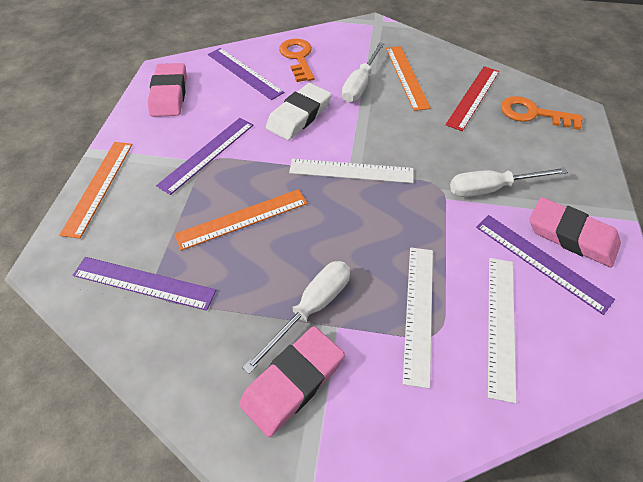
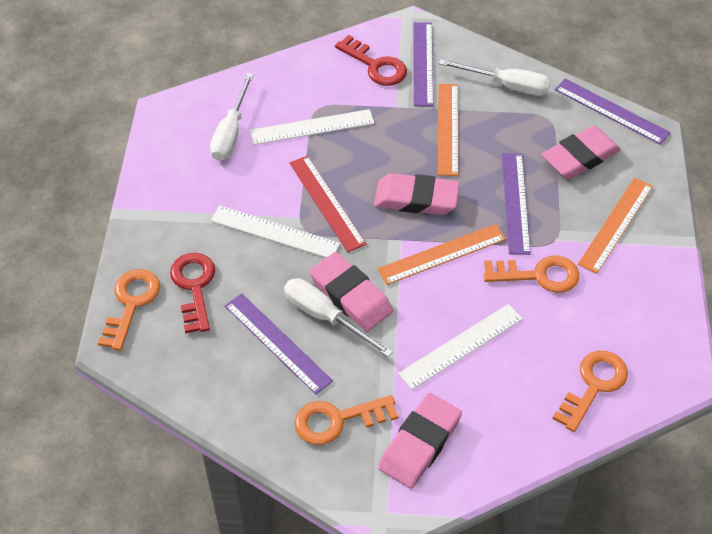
orange key: [279,39,315,82] [501,96,583,130] = 2 -> [98,269,160,351] [294,395,398,445] [484,255,579,293] [552,351,628,432] = 4
pink eraser: [148,63,187,117] [239,326,345,437] [530,197,621,268] = 3 -> [309,252,393,332] [374,173,460,215] [378,393,462,489] [542,126,621,179] = 4
red key: none = 0 -> [170,253,215,333] [335,35,407,86] = 2
white eraser: [266,83,332,140] = 1 -> none = 0

